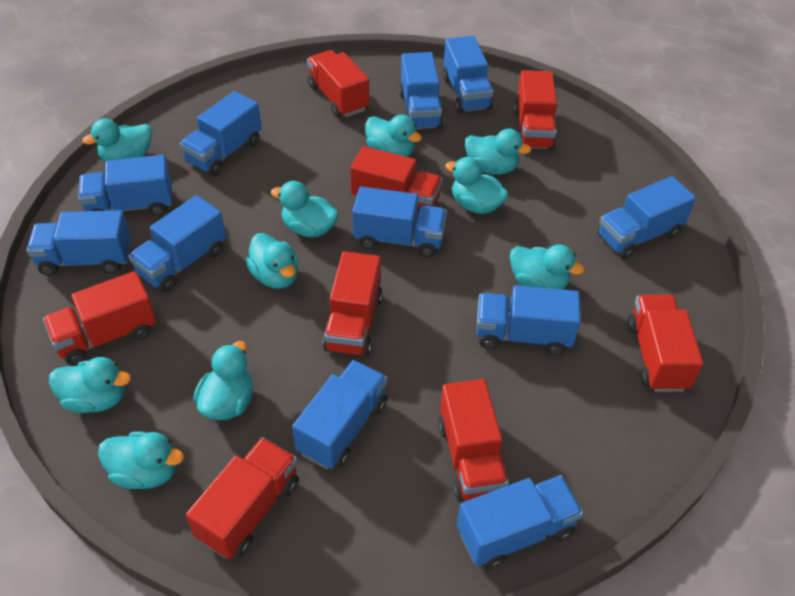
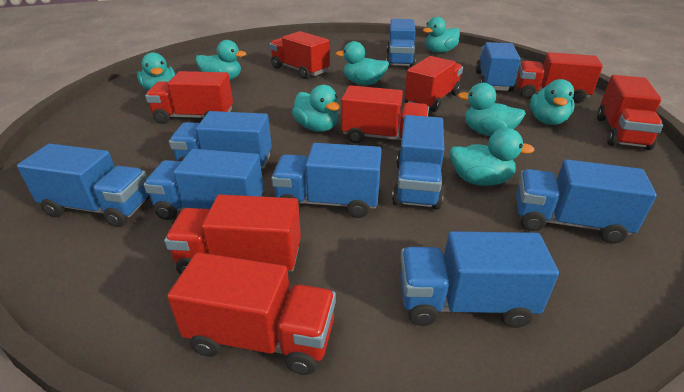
blue truck: [27,210,131,276] [78,155,172,216] [128,195,226,292] [180,91,262,176] [292,360,387,469] [352,187,447,258] [399,52,444,129] [443,36,493,114] [457,475,583,570] [476,285,581,355] [597,176,696,260] = 11 -> [17,144,150,227] [144,149,264,220] [169,111,272,169] [271,143,382,218] [386,19,416,68] [392,115,444,210] [400,231,559,328] [475,42,521,92] [516,159,657,244] = 9
turquoise duck: [49,357,131,413] [82,118,152,161] [98,432,184,489] [193,341,253,420] [246,233,298,289] [271,181,339,237] [365,115,422,157] [445,157,508,214] [465,129,531,175] [510,245,585,290] = 10 -> [137,52,175,91] [196,40,246,80] [292,85,340,132] [336,41,389,85] [423,17,460,53] [449,128,535,186] [458,83,526,136] [530,79,575,125] = 8

